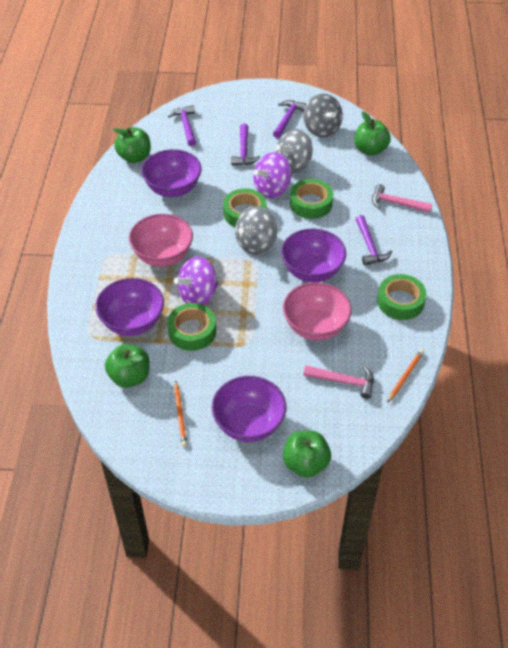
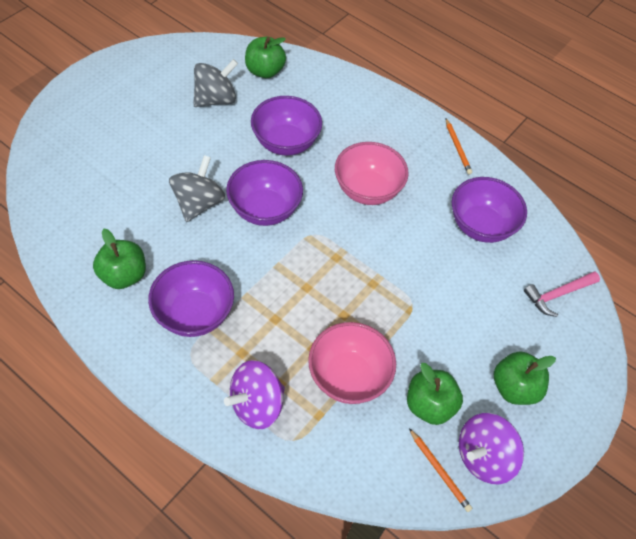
green tape: [167,303,216,351] [223,188,267,227] [290,179,333,219] [377,274,426,320] = 4 -> none = 0
grey spinning top: [235,206,277,255] [276,129,313,174] [303,94,343,138] = 3 -> [169,155,225,222] [193,59,238,107] = 2
pink hammer: [303,365,374,399] [372,184,432,213] = 2 -> [524,271,600,317] = 1
purple hammer: [168,105,196,146] [231,124,260,165] [273,100,307,138] [356,215,392,266] = 4 -> none = 0

